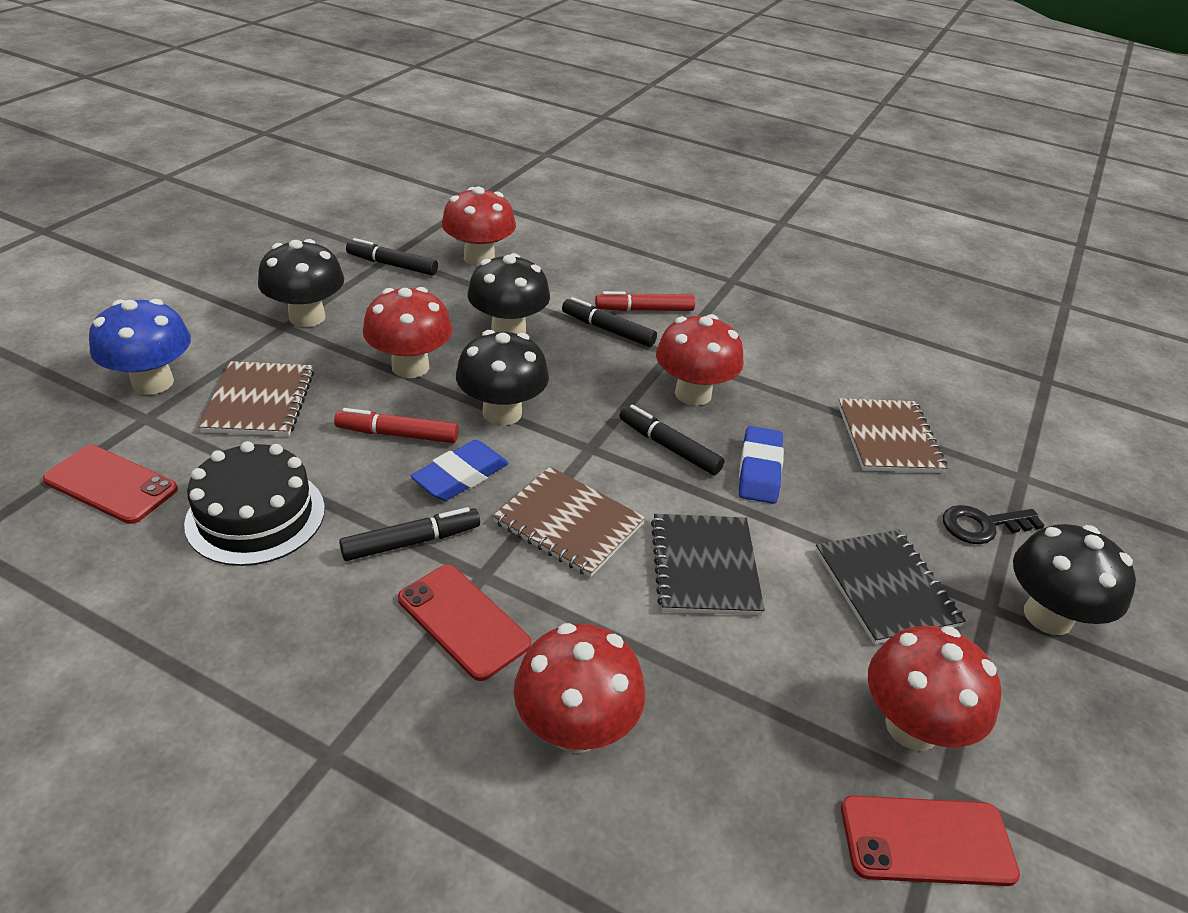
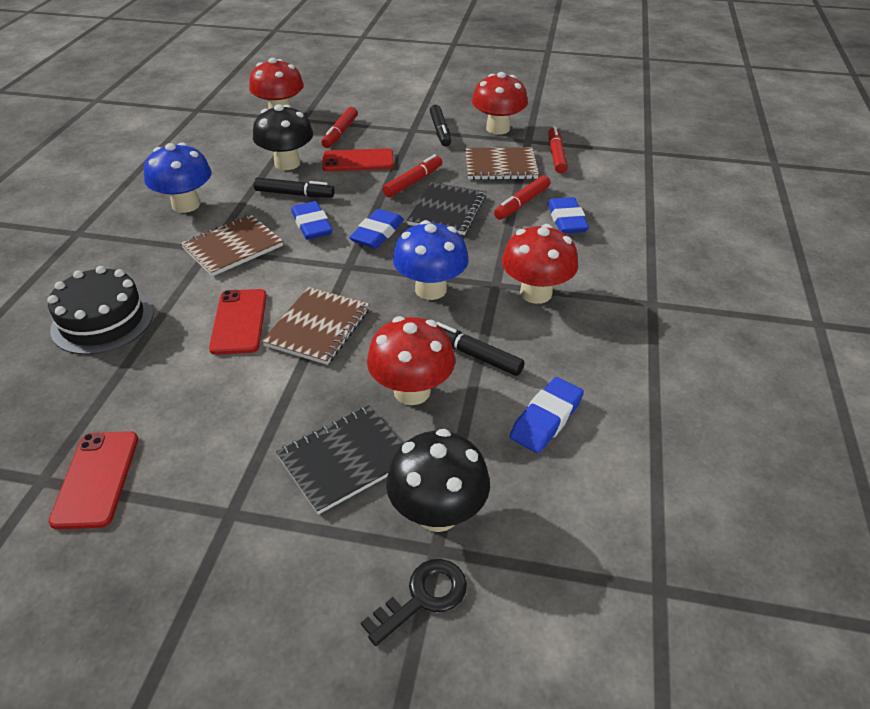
black marker: [339,507,480,561] [346,238,438,276] [562,297,657,347] [619,405,725,475] = 4 -> [254,177,335,198] [430,105,451,146] [436,322,525,376] = 3
black mushroom: [258,239,344,327] [456,330,549,426] [468,253,550,334] [1013,524,1136,635] = 4 -> [253,104,313,170] [386,429,490,532] = 2
blue eraser: [411,440,509,501] [739,426,784,504] = 2 -> [291,201,333,240] [349,209,404,249] [510,377,584,453] [548,197,589,234] = 4
blue mushroom: [89,299,191,395] = 1 -> [144,143,212,213] [393,220,468,300] = 2
red marker: [334,408,459,443] [595,291,695,311] = 2 -> [321,107,358,148] [383,154,442,197] [494,175,550,220] [548,126,568,173] = 4
red mushroom: [363,287,452,378] [442,187,516,266] [514,623,645,753] [656,314,744,406] [868,626,1002,751] = 5 -> [249,58,304,109] [367,316,455,405] [472,72,528,135] [502,224,578,304] = 4

